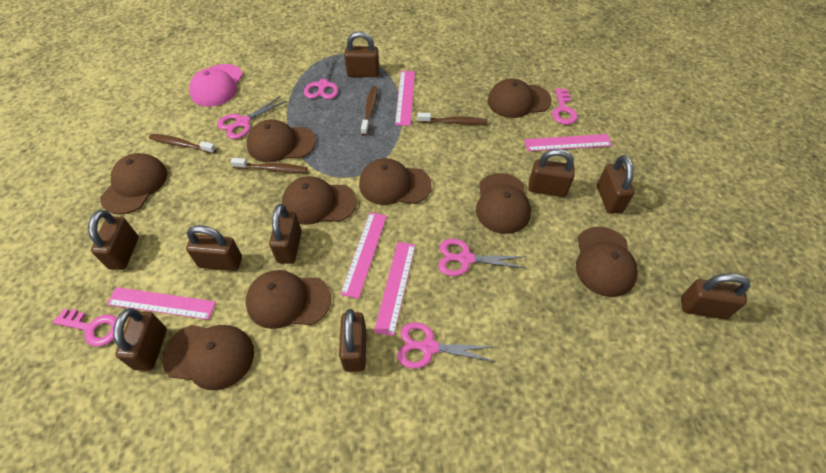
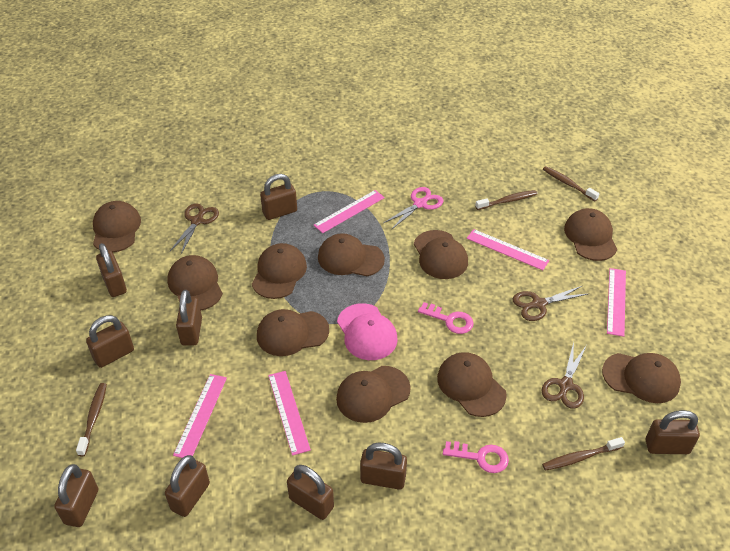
brown cap: [100,153,167,214] [162,325,254,390] [245,270,331,329] [247,119,316,163] [282,176,357,225] [359,158,431,205] [476,173,531,234] [488,79,552,118] [576,227,638,297] = 9 -> [93,201,141,252] [167,255,223,310] [252,243,307,299] [257,309,329,356] [318,233,385,276] [336,366,411,423] [414,230,468,279] [437,352,507,417] [564,208,617,261] [602,353,681,403] = 10
brown scissors: none = 0 -> [170,203,219,254] [513,286,588,321] [542,342,587,409] = 3
pink scissors: [217,96,287,139] [304,55,338,99] [397,322,496,369] [438,239,527,276] = 4 -> [384,187,443,229] = 1

